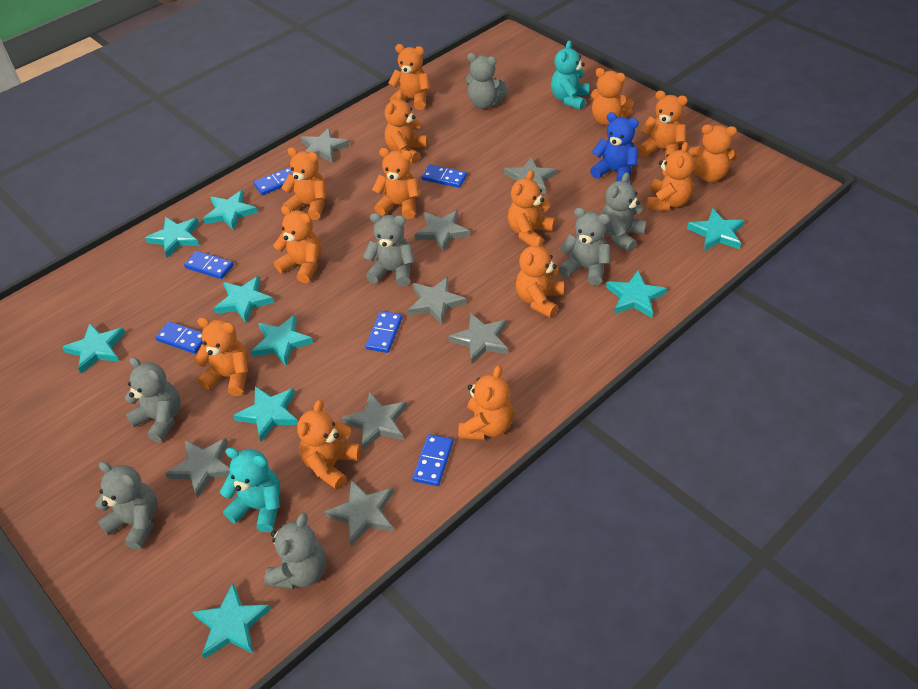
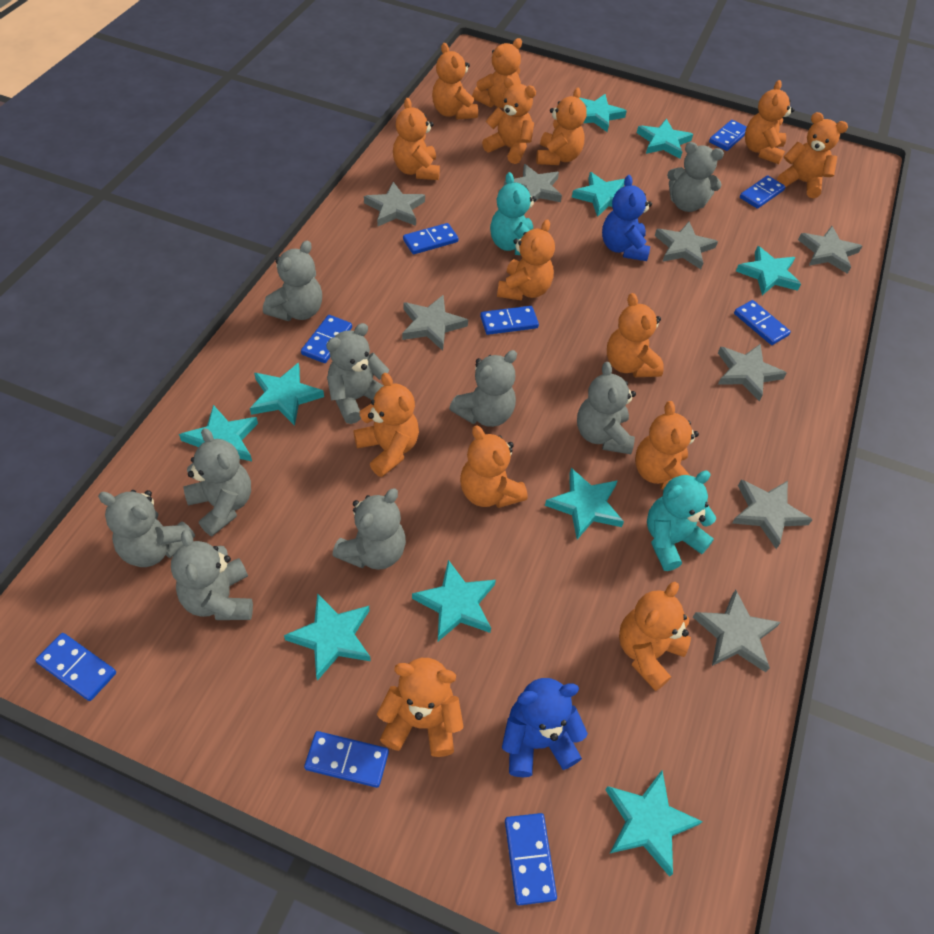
blue domino: [155,321,203,354] [184,251,234,279] [253,167,293,195] [365,311,403,353] [412,434,453,486] [421,164,467,188] = 6 -> [35,633,116,701] [301,315,352,363] [304,731,389,788] [403,223,458,254] [480,306,539,335] [505,813,557,905] [709,120,747,151] [734,300,791,345] [740,176,785,209] = 9
blue teddy bear: [590,112,639,183] = 1 -> [502,678,588,777] [602,175,652,261] = 2
grey teddy bear: [95,461,158,550] [125,357,180,443] [264,513,327,589] [363,213,415,287] [466,53,507,109] [559,207,610,286] [601,172,647,252] = 7 -> [98,490,195,567] [171,530,253,620] [184,428,251,536] [263,241,322,321] [326,323,389,424] [332,488,406,570] [449,350,517,427] [577,362,636,454] [667,142,724,212] = 9
turquoise star: [62,323,126,374] [145,217,200,258] [192,583,271,658] [203,190,258,231] [213,276,274,323] [233,386,298,442] [251,315,313,366] [606,270,667,318] [687,208,745,251] = 9 -> [179,405,258,461] [250,363,324,426] [284,593,371,681] [412,560,496,641] [545,468,624,539] [572,172,625,217] [580,94,627,132] [605,770,703,877] [637,119,693,158] [736,246,801,295] = 10

